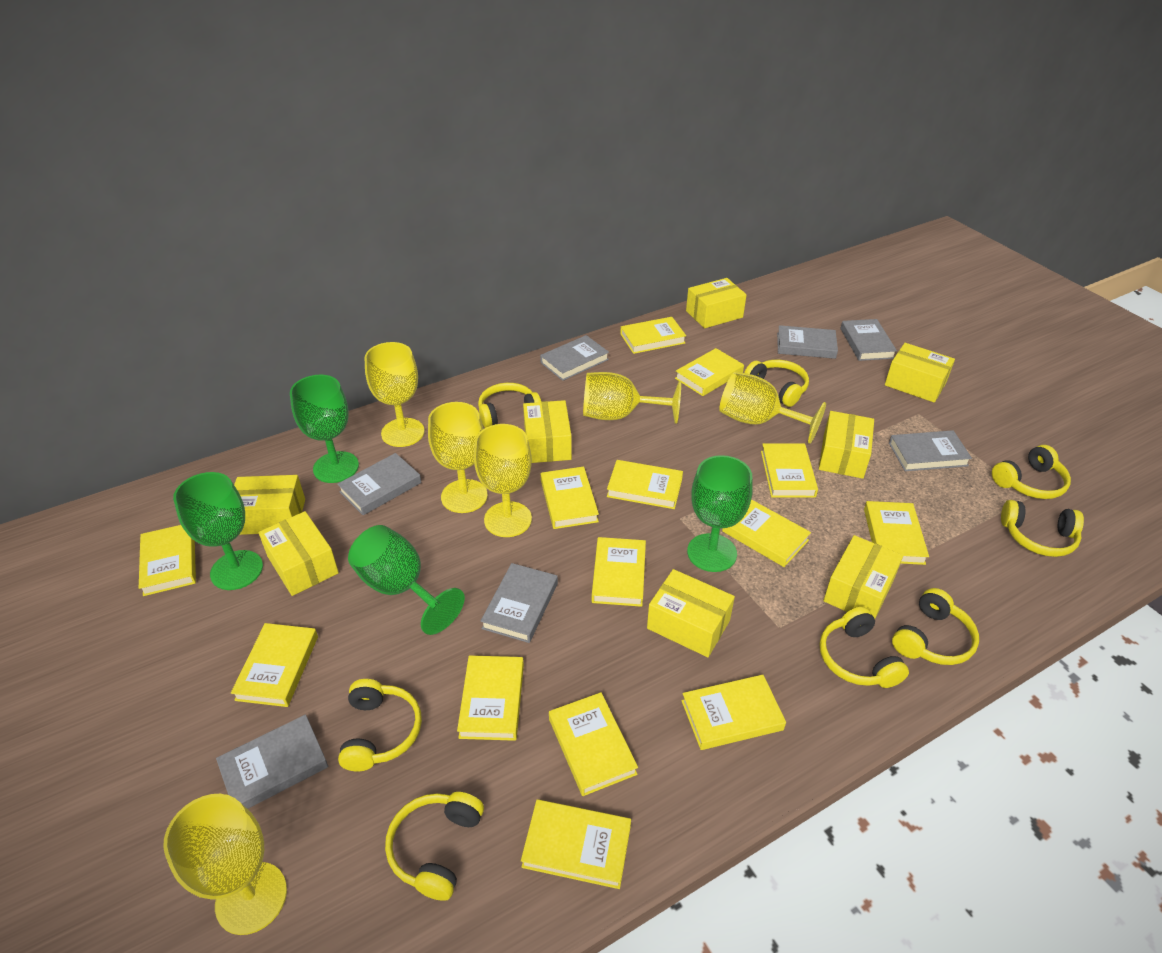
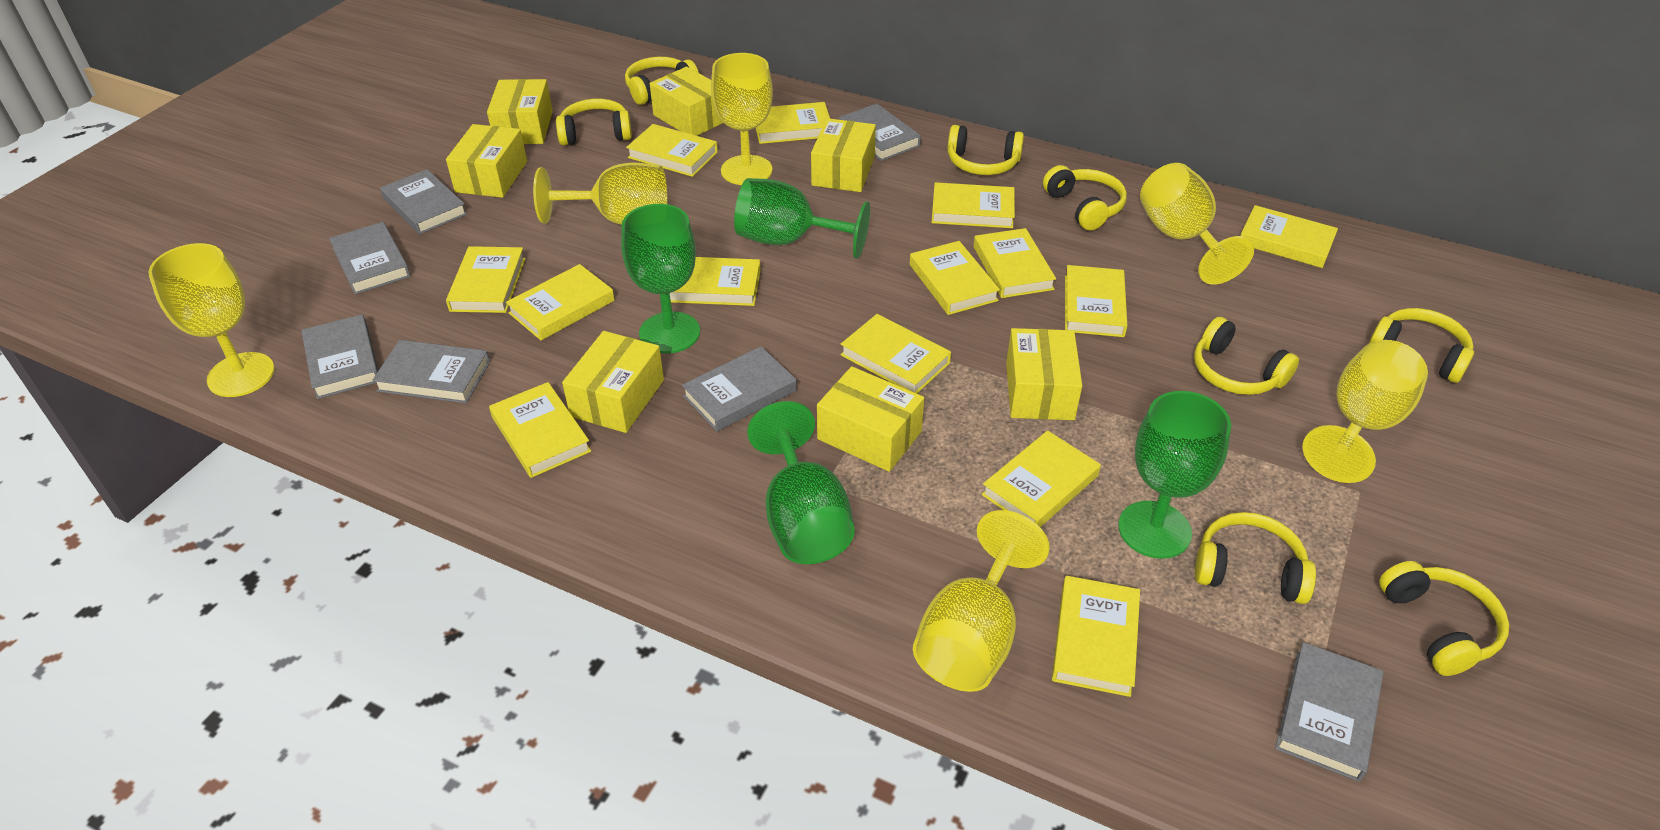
yellow box: [234,475,305,535] [258,511,339,596] [523,400,572,463] [647,569,735,657] [686,278,747,328] [819,411,874,479] [823,535,903,619] [885,343,955,403] = 8 -> [446,124,527,198] [487,79,553,144] [562,331,664,433] [650,67,723,136] [811,118,876,192] [817,366,924,472] [1006,328,1082,420] = 7

